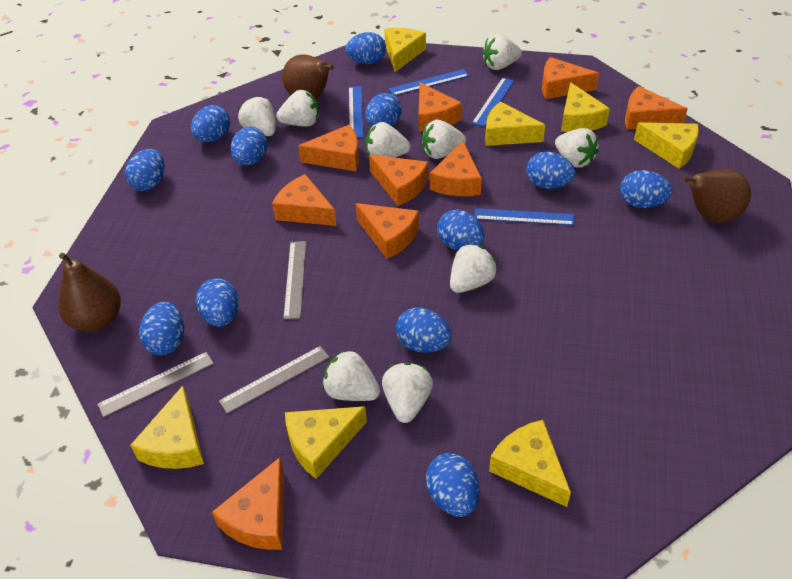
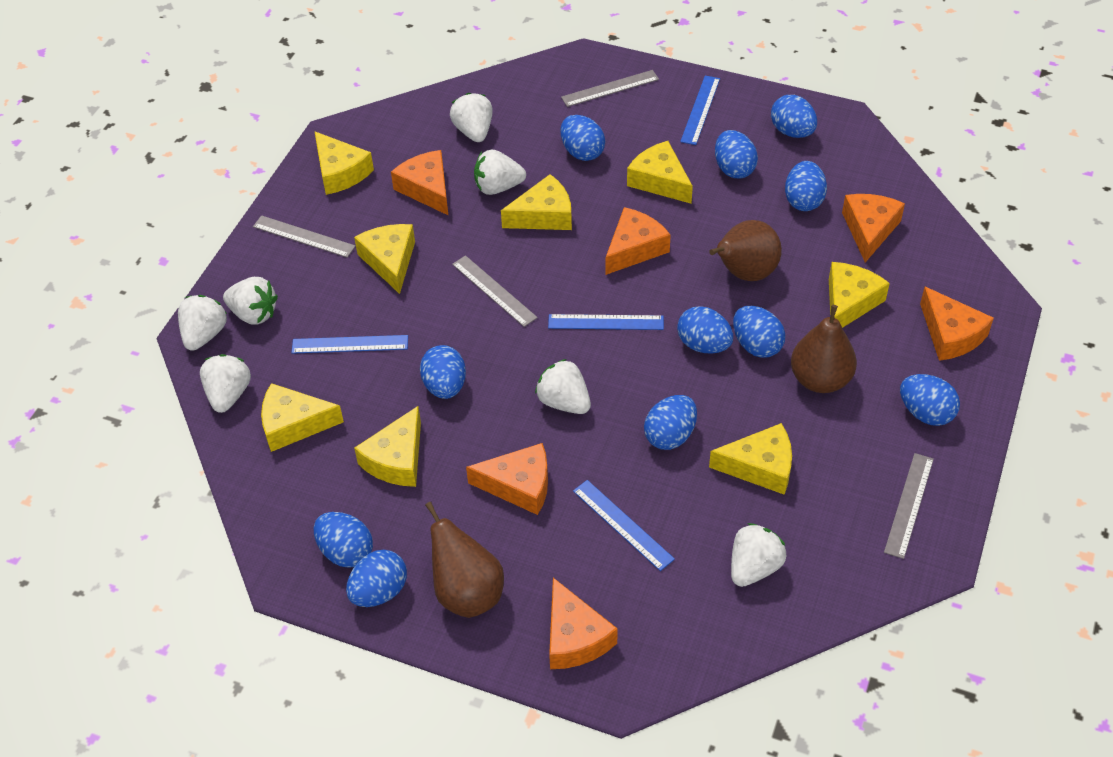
blue egg: [125,149,165,191] [139,302,184,355] [191,105,230,142] [195,278,239,327] [231,127,268,166] [345,32,386,64] [366,93,402,127] [396,308,452,353] [426,453,480,517] [437,210,485,250] [526,152,576,189] [620,170,673,208] = 12 -> [313,512,373,568] [346,550,407,607] [420,345,466,399] [560,115,605,161] [644,395,697,450] [677,306,733,353] [715,130,758,178] [733,306,785,358] [771,95,817,138] [785,161,827,211] [900,374,960,426] = 11
grey ruler: [97,352,214,417] [219,346,330,414] [283,241,306,319] = 3 -> [253,215,356,258] [452,255,538,327] [561,70,659,107] [884,453,934,559] = 4
orange cheese: [212,457,284,550] [272,174,336,226] [298,125,359,171] [356,203,419,259] [369,155,429,206] [419,82,462,132] [430,141,482,196] [542,57,599,99] [625,86,688,130] = 9 -> [391,150,448,215] [466,443,548,515] [549,578,618,669] [605,207,671,275] [842,194,905,262] [920,287,994,361] = 6
white strawberry: [238,97,276,136] [276,90,319,127] [322,350,380,401] [366,122,411,157] [382,363,433,423] [422,120,466,159] [450,244,497,293] [482,35,522,70] [555,128,599,168] = 9 -> [178,295,227,351] [200,354,251,413] [223,277,278,325] [450,93,493,142] [474,150,526,195] [535,359,591,414] [731,523,786,587] = 7
yellow cheese: [130,386,204,469] [285,406,367,479] [384,28,426,72] [485,101,545,146] [489,420,571,507] [561,82,610,132] [634,122,699,169] = 7 -> [261,383,344,452] [314,131,374,195] [354,224,415,294] [354,406,421,487] [501,174,572,230] [627,141,693,204] [709,423,792,495] [829,262,890,328] = 8

